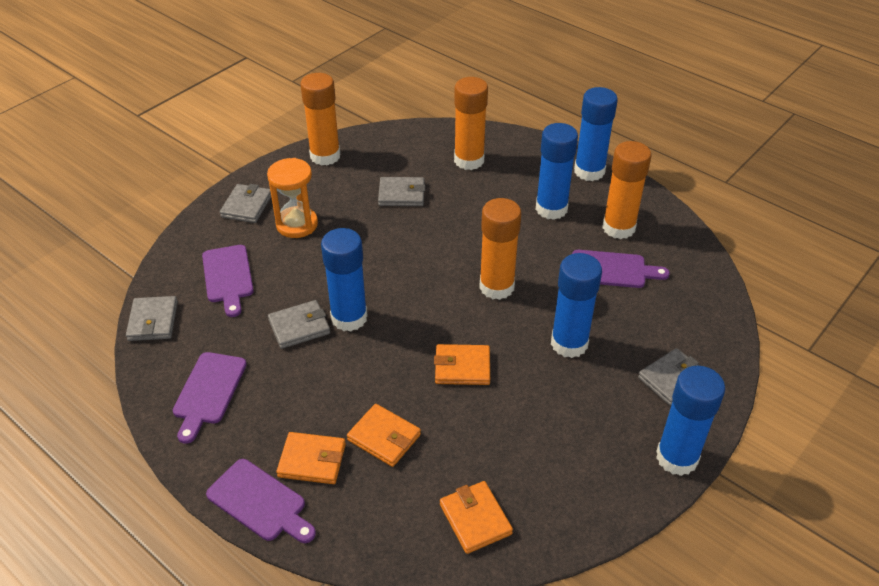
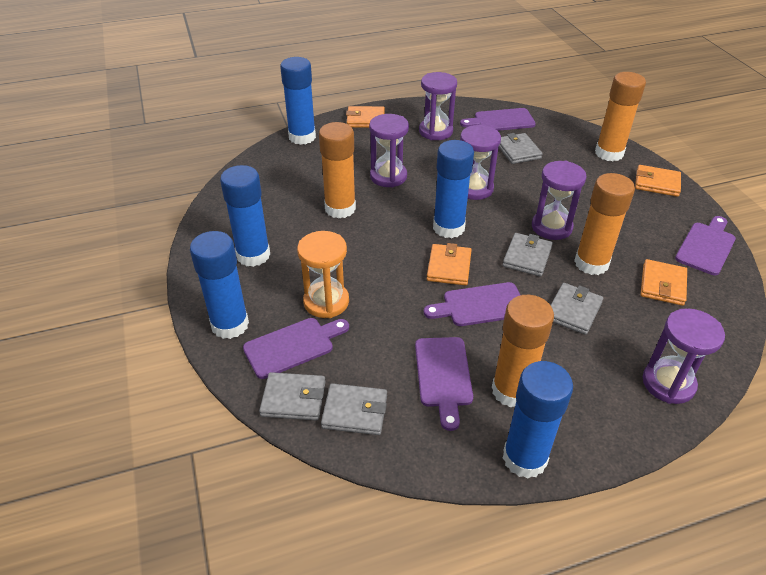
purple cutting board: [173,352,247,444] [202,245,254,317] [206,459,316,543] [572,250,670,288] = 4 -> [243,318,349,379] [415,337,473,431] [424,282,520,326] [460,108,536,131] [675,216,736,275] = 5
purple hourglass: none = 0 -> [369,114,409,188] [419,72,457,140] [460,124,501,200] [532,161,587,240] [643,308,725,404] = 5

